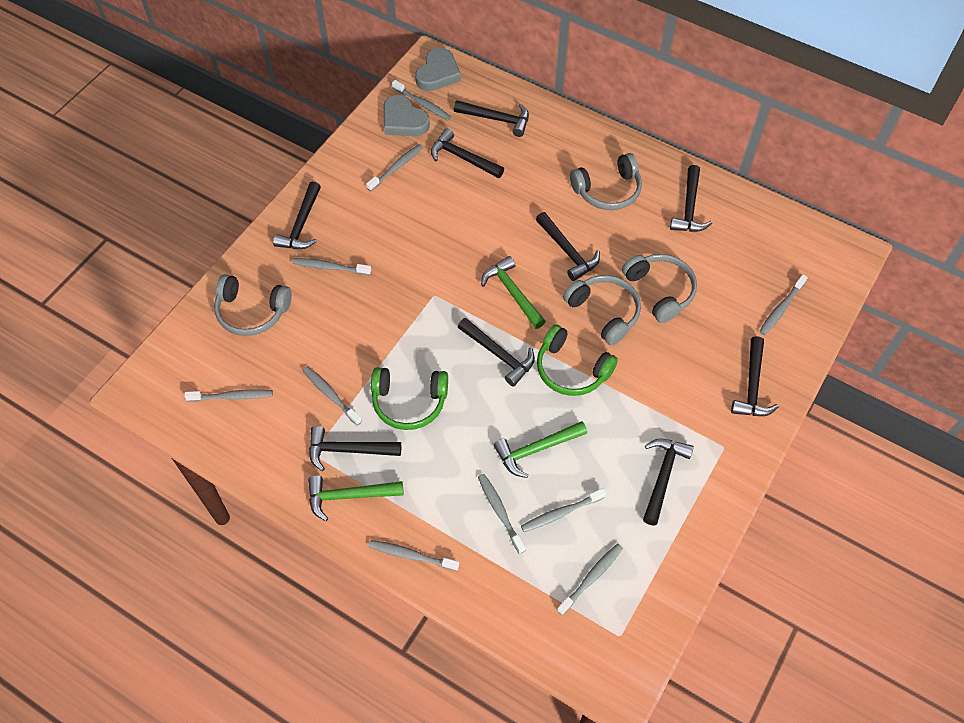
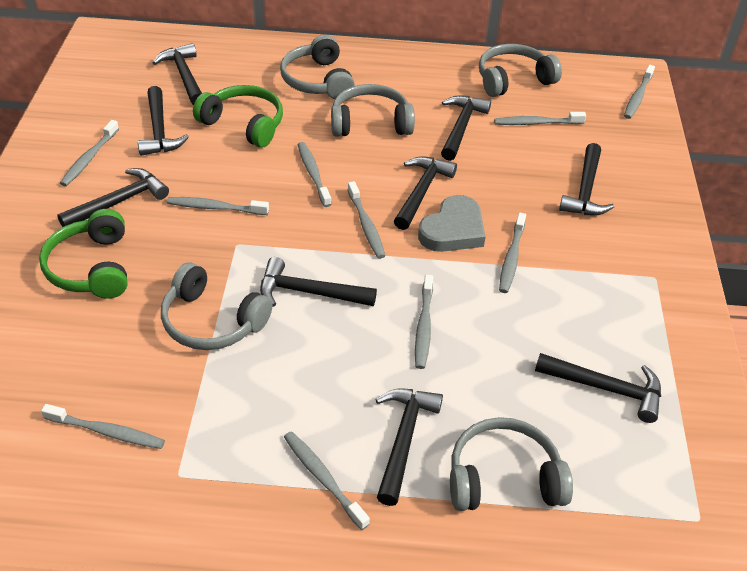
green hammer: [308,475,404,521] [481,256,546,329] [494,421,587,478] = 3 -> none = 0
grey headphones: [214,274,292,336] [563,275,641,345] [570,153,642,210] [622,254,697,323] = 4 -> [161,262,272,350] [280,35,355,99] [331,84,415,136] [450,417,573,511] [479,44,562,97] = 5
grey heart: [384,95,430,137] [415,48,461,91] = 2 -> [418,195,486,252] = 1

